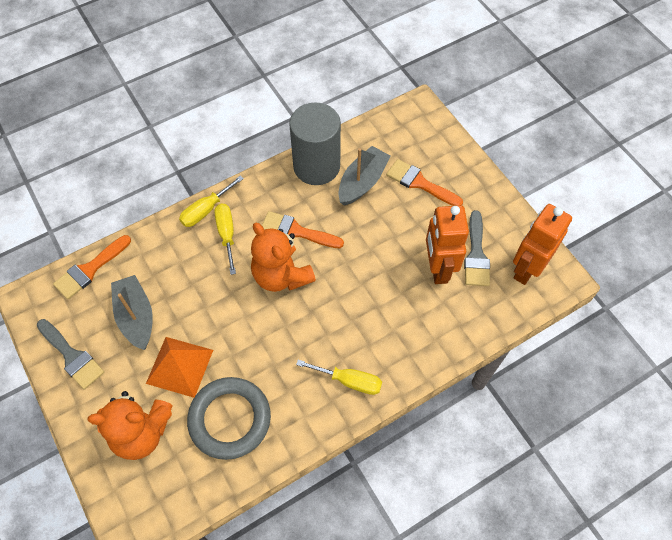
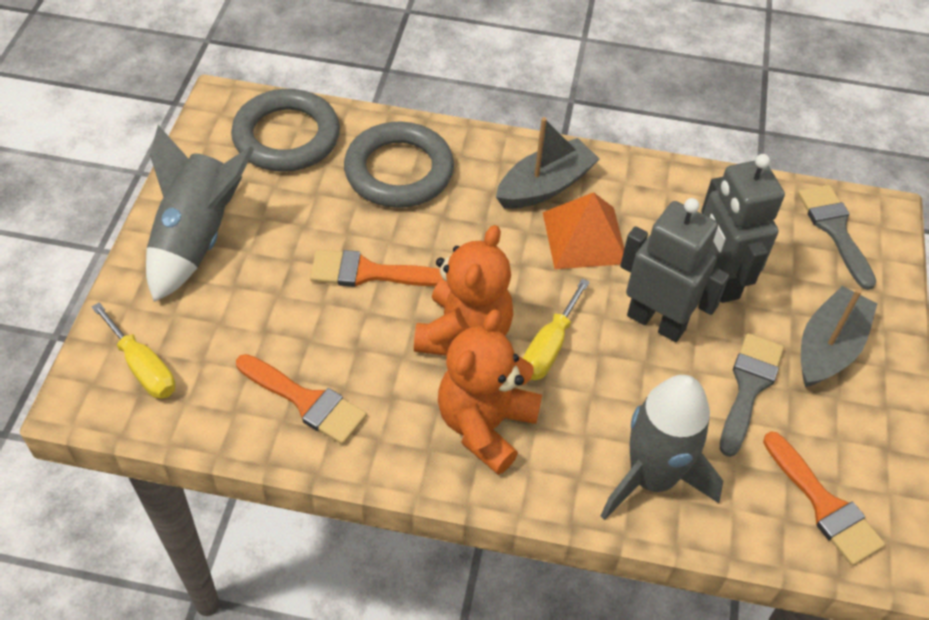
grey cylinder: [289,103,341,185] = 1 -> none = 0
grey ring: [187,377,271,460] = 1 -> [231,89,340,172] [344,122,454,208] = 2
grey robot: none = 0 -> [620,198,729,342] [701,154,785,303] = 2
grey rocket: none = 0 -> [146,125,254,302] [601,375,723,520] = 2
orange robot: [426,205,469,284] [513,204,572,285] = 2 -> none = 0
yellow screwdriver: [179,175,244,227] [214,204,236,275] [296,360,382,395] = 3 -> [92,302,175,399] [523,278,590,380] = 2

